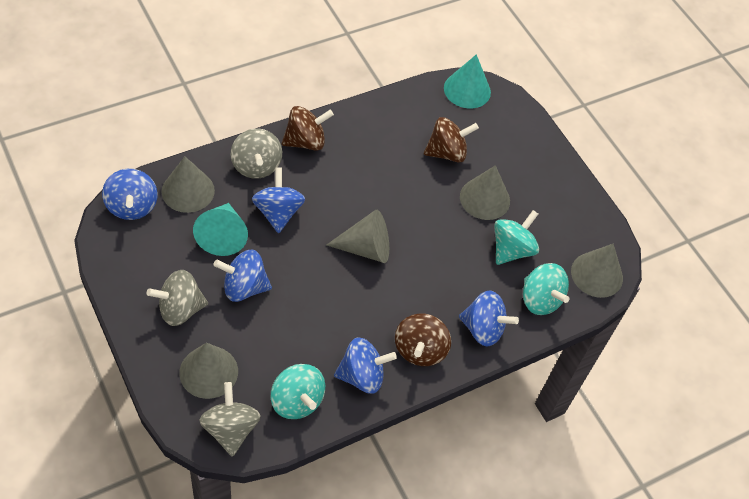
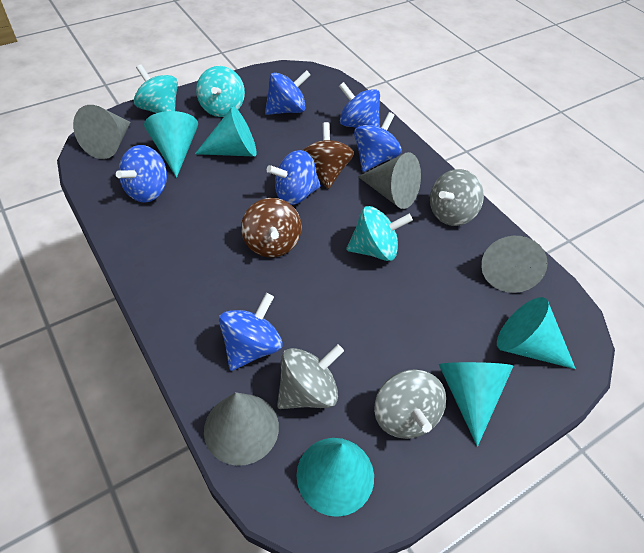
blue spinning top: [102,169,157,220] [214,250,272,302] [252,168,305,233] [334,337,397,394] [459,290,519,347] = 5 -> [116,145,167,202] [219,293,283,371] [265,70,311,115] [267,150,321,205] [339,82,380,128] [354,112,401,172] = 6
brown spinning top: [282,106,334,151] [395,313,451,366] [424,117,479,163] = 3 -> [241,198,302,257] [303,122,354,189] = 2
grey cone: [161,157,215,213] [179,343,238,399] [327,210,389,263] [460,165,510,220] [571,244,623,298] = 5 -> [73,105,131,159] [204,392,279,466] [358,152,421,209] [481,236,548,293] = 4
turquoise cone: [193,203,248,256] [444,54,491,108] = 2 -> [144,111,198,178] [195,106,257,157] [296,438,374,517] [439,362,513,447] [497,297,576,369] = 5

